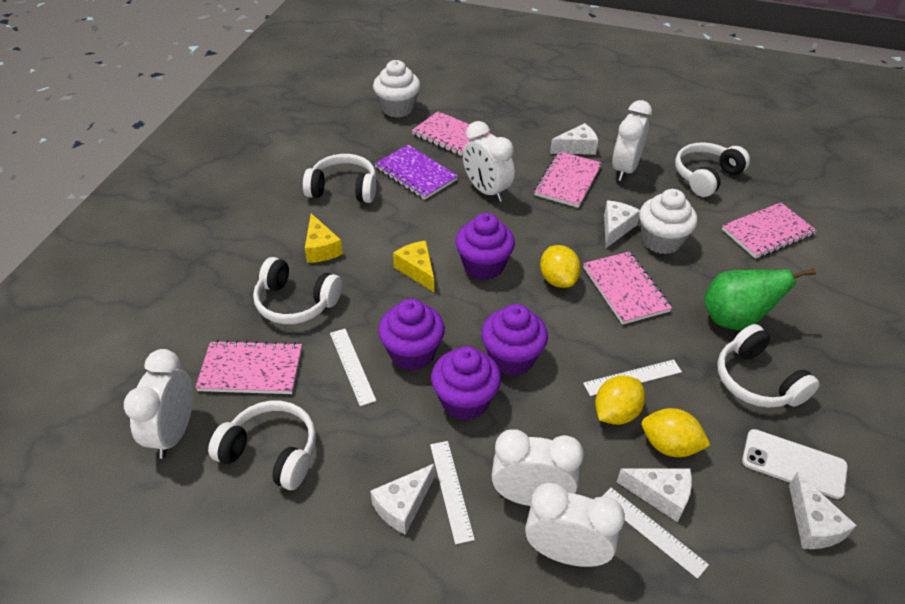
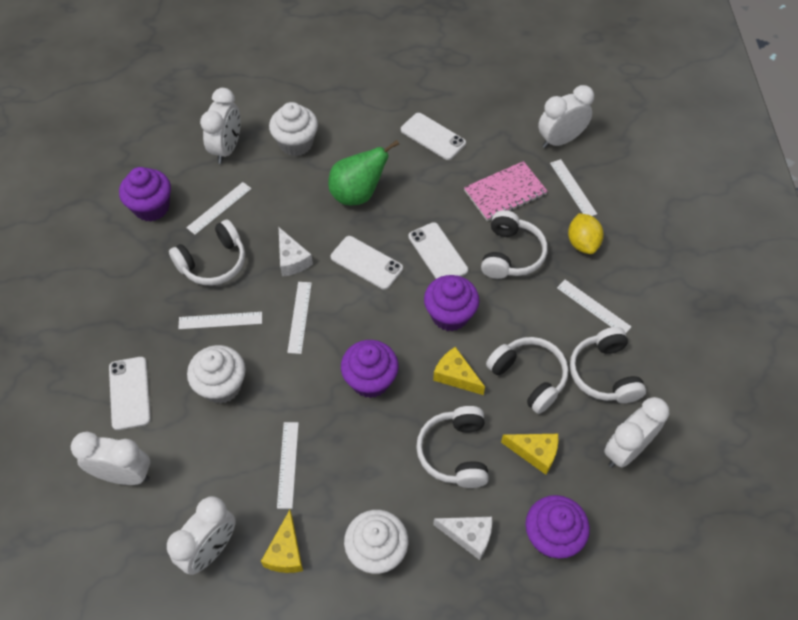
pink notebook: [195,340,302,394] [412,111,493,157] [534,151,602,208] [583,251,672,325] [722,202,817,259] = 5 -> [464,161,548,221] = 1
purple notebook: [374,145,458,200] = 1 -> none = 0
white cheese: [370,463,435,535] [550,123,598,155] [604,201,640,248] [617,468,692,522] [789,472,856,549] = 5 -> [279,228,313,277] [433,517,492,560] = 2
white cupcake: [373,60,421,118] [639,189,698,254] = 2 -> [187,345,246,404] [269,102,318,156] [344,510,408,574] = 3
white phone: [742,429,848,499] = 1 -> [109,357,151,430] [331,236,403,290] [401,113,466,160] [408,222,468,279] = 4
white ruler: [330,329,376,406] [430,441,475,544] [583,359,682,396] [602,488,709,579] = 4 -> [178,312,262,329] [186,182,252,235] [277,422,299,509] [287,282,312,354] [550,159,597,216] [557,280,632,333] = 6
yellow cheese: [305,213,343,263] [393,241,434,292] = 2 -> [261,510,303,573] [433,347,485,395] [501,434,558,475] = 3
yellow lemon: [540,245,581,288] [595,376,645,425] [642,408,710,457] = 3 -> [568,213,604,254] = 1

